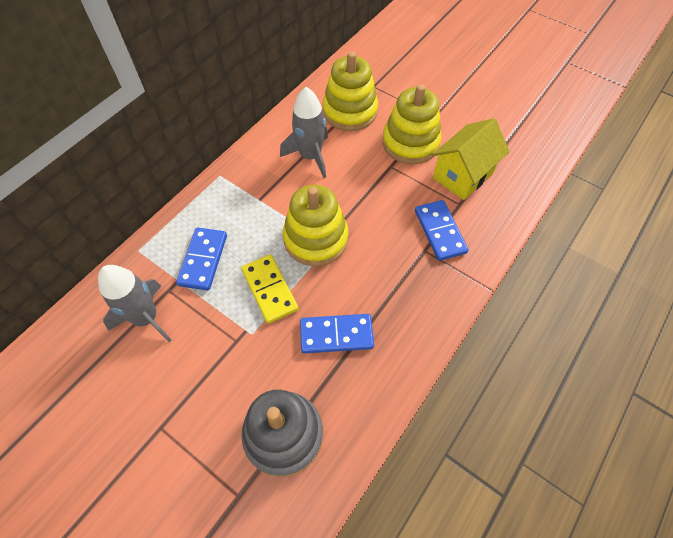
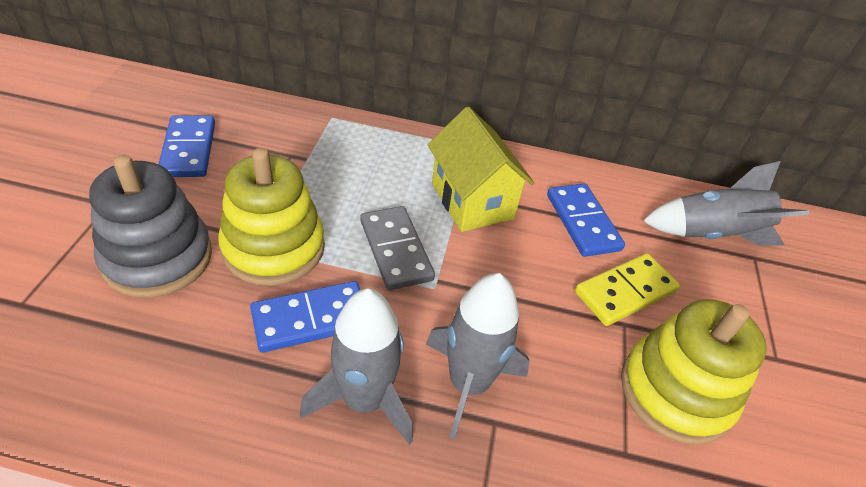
grey domino: none = 0 -> [360,206,435,290] = 1
grey rocket: [98,265,172,342] [280,87,328,178] = 2 -> [300,288,413,445] [426,273,530,440] [643,161,810,246] = 3
yellow stacking toy: [283,185,348,266] [322,52,378,131] [382,84,442,164] = 3 -> [218,148,325,286] [621,299,767,445] = 2

